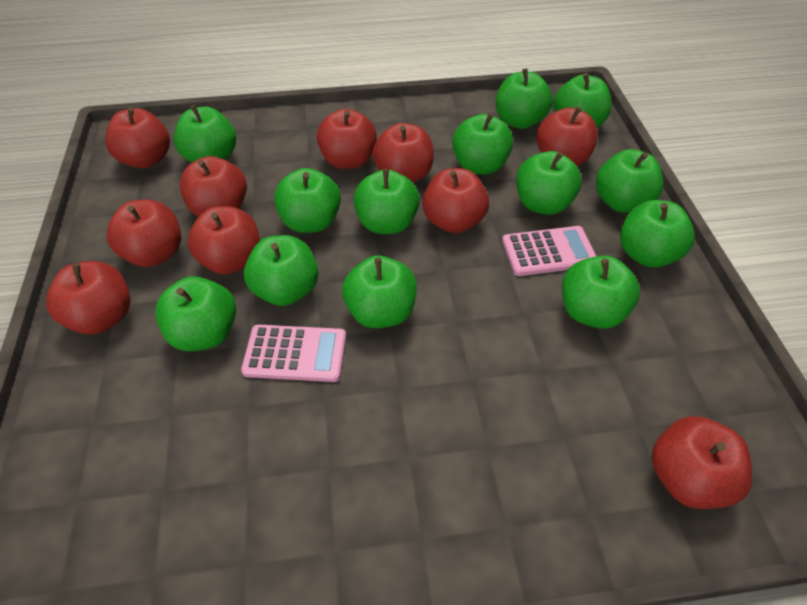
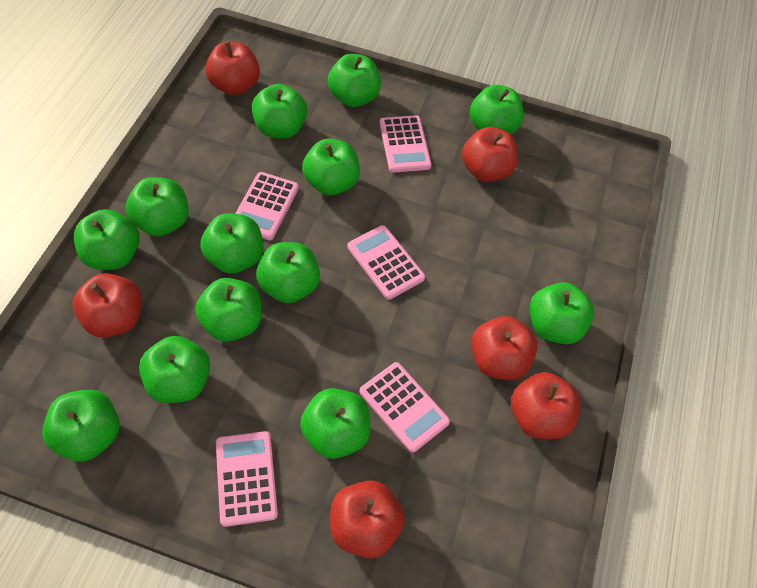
pink calculator: [241,324,346,382] [502,226,597,276] = 2 -> [216,431,278,527] [235,172,299,240] [347,225,425,300] [360,362,450,453] [379,115,432,173] = 5
red apple: [46,261,131,334] [105,107,170,168] [107,200,181,267] [179,156,247,217] [187,206,260,274] [317,109,377,169] [373,123,434,183] [422,168,489,233] [536,106,598,166] [651,416,752,509] = 10 -> [73,273,142,338] [205,41,260,96] [330,480,405,558] [462,127,518,182] [471,316,538,380] [511,372,580,439] = 6

